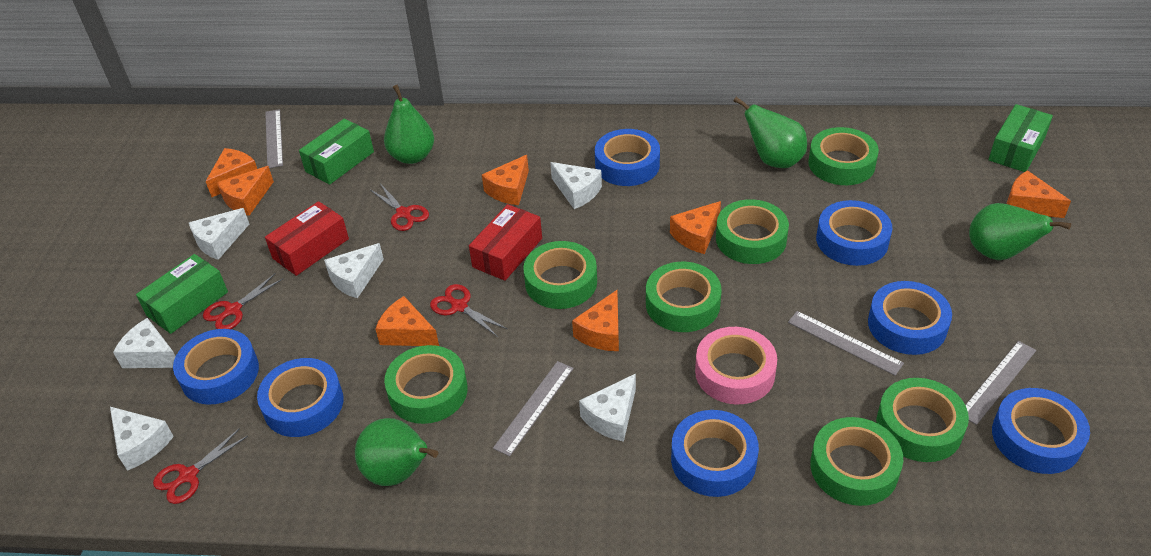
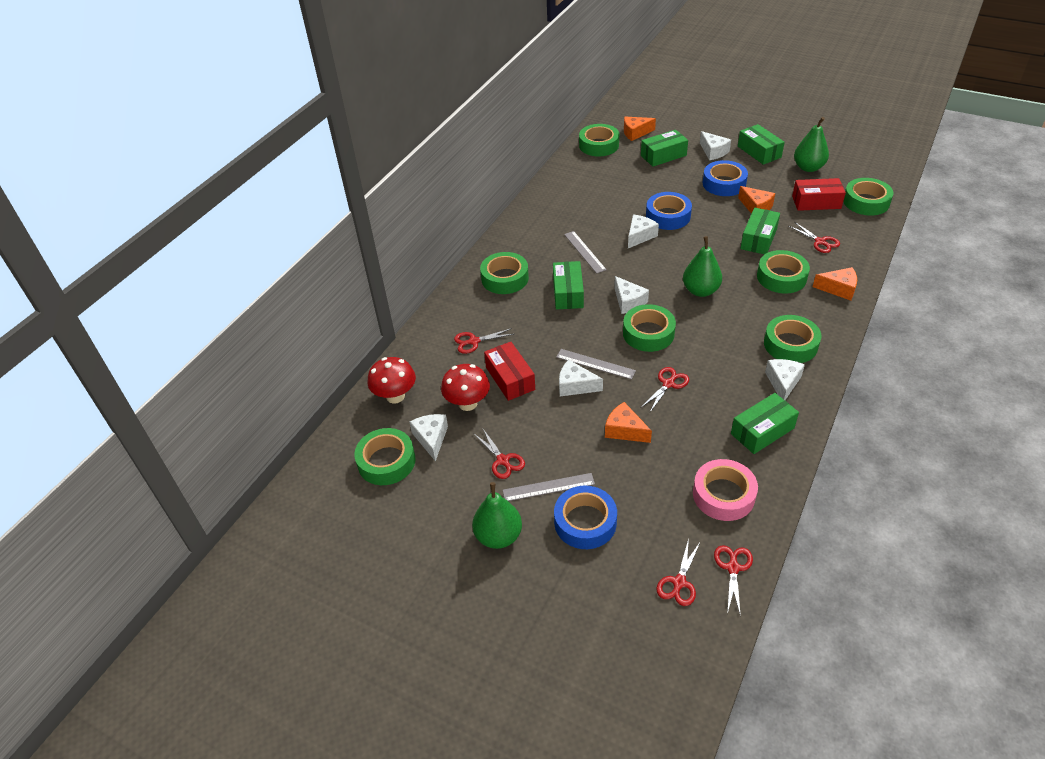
blue tape: [173,329,259,405] [257,358,343,437] [595,129,660,186] [671,410,759,497] [816,200,892,266] [868,281,952,355] [992,388,1090,474] = 7 -> [554,486,617,549] [646,192,692,230] [703,160,748,196] = 3
green box: [136,254,228,334] [299,119,374,185] [989,104,1053,172] = 3 -> [553,261,584,310] [641,130,688,167] [731,393,799,454] [738,124,785,165] [740,208,780,254] = 5
green pear: [355,418,438,486] [384,85,434,164] [733,97,807,168] [969,203,1071,260] = 4 -> [472,482,522,549] [683,236,722,297] [794,117,829,172] = 3
grey ruler: [265,109,283,168] [493,361,574,456] [788,311,904,376] [966,341,1036,425] = 4 -> [503,473,595,501] [556,349,636,380] [564,231,607,274] = 3
orange cheese: [205,148,257,197] [217,166,274,216] [375,296,439,346] [482,155,529,205] [572,290,619,351] [670,201,721,254] [1007,170,1071,218] = 7 -> [605,402,652,443] [624,117,656,141] [738,186,775,214] [813,267,857,301] = 4
red mushroom: none = 0 -> [368,357,416,404] [441,364,490,411] = 2
red scissors: [153,429,248,504] [203,273,283,329] [370,185,429,231] [430,284,507,337] = 4 -> [454,328,514,354] [473,429,525,479] [642,367,689,412] [656,538,701,606] [714,545,753,617] [789,222,840,253] = 6

